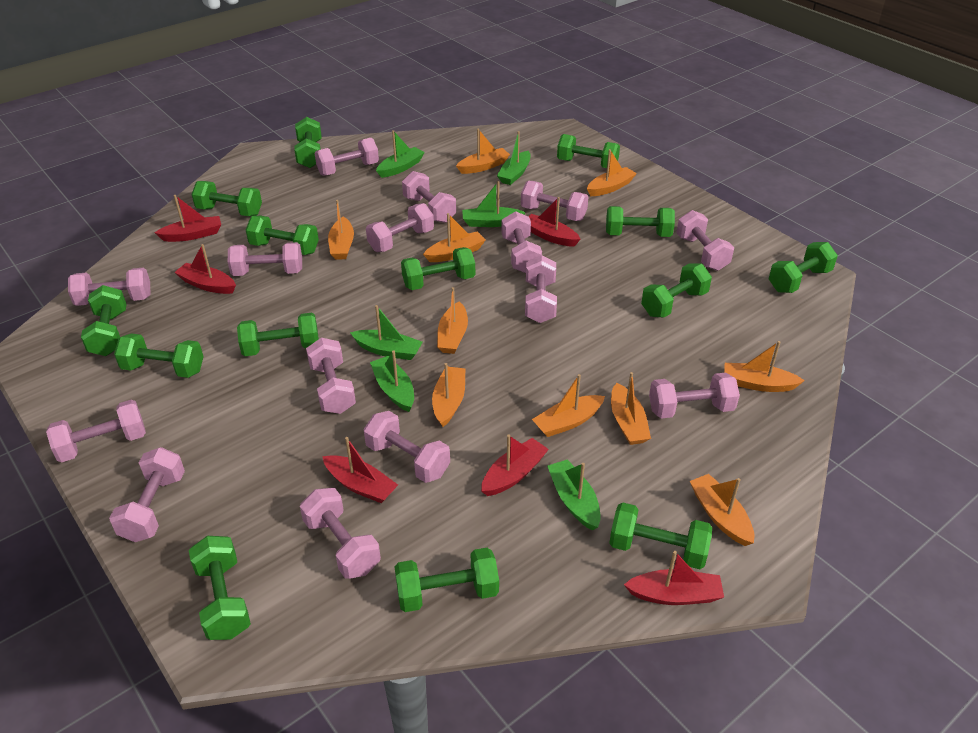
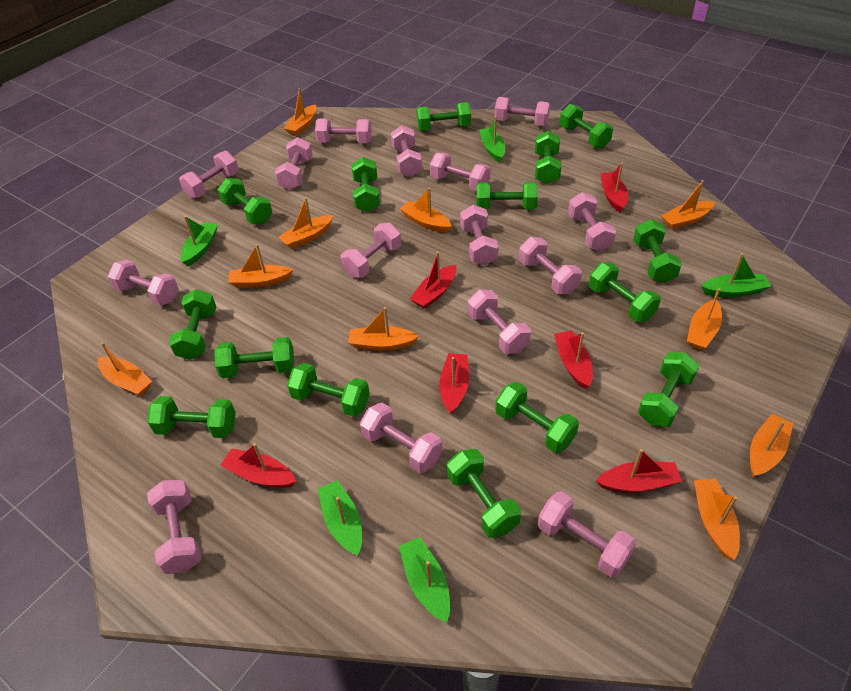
green boat: [350,305,423,360] [370,351,414,412] [376,130,425,178] [462,181,526,227] [497,131,531,185] [547,459,601,530] = 6 -> [181,216,218,266] [318,480,362,555] [399,537,450,623] [479,116,505,163] [701,253,771,297] = 5
green dumbbell: [81,285,127,356] [114,333,204,378] [189,536,251,640] [192,181,262,216] [237,313,319,356] [246,215,319,255] [294,117,322,168] [395,548,499,612] [401,247,475,290] [557,134,620,168] [606,206,675,237] [609,502,712,569] [641,264,712,318] [769,242,838,293] = 14 -> [147,396,236,438] [169,289,216,360] [214,337,294,378] [218,178,273,224] [287,363,370,417] [352,157,380,212] [416,102,471,131] [447,449,521,538] [476,182,538,210] [495,382,579,453] [535,131,561,184] [560,104,613,148] [589,263,661,322] [633,219,682,283] [638,352,699,427] = 15

